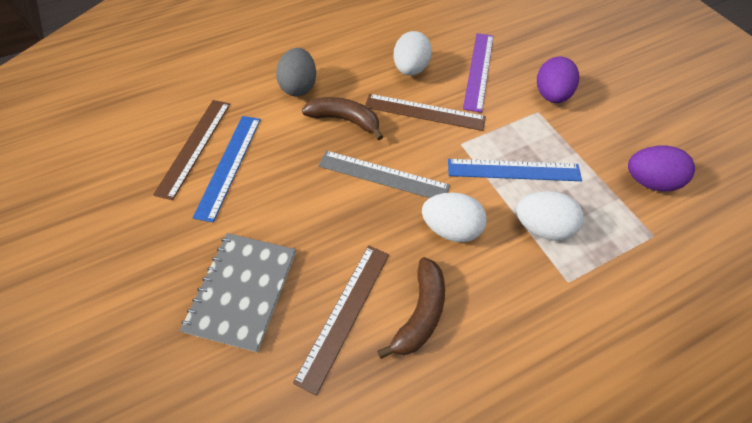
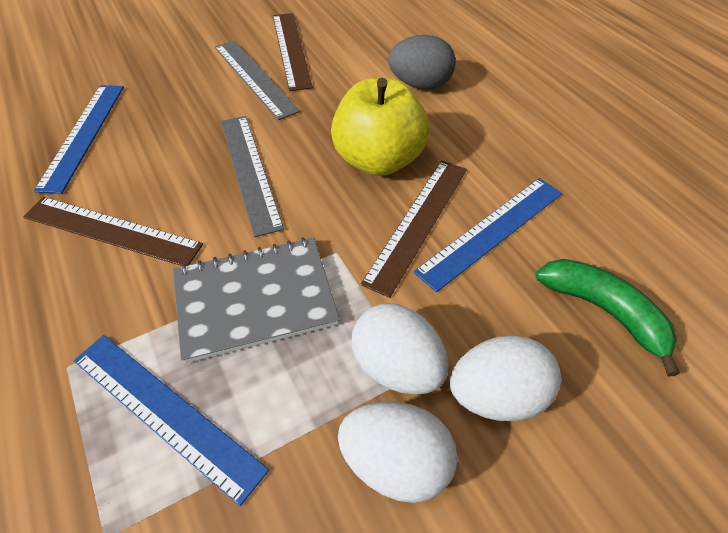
blue ruler: [192,116,261,222] [448,159,582,181] = 2 -> [34,85,124,194] [74,335,269,506] [414,178,562,292] = 3
brown banana: [302,97,383,140] [377,257,445,359] = 2 -> none = 0
green banana: none = 0 -> [536,259,680,376] = 1
grey ruler: [319,151,450,198] = 1 -> [215,40,300,120] [221,116,284,237] = 2
purple egg: [537,57,579,103] [628,146,695,191] = 2 -> none = 0
purple ruler: [463,33,494,113] = 1 -> none = 0
yellow apple: none = 0 -> [331,78,430,176] = 1

